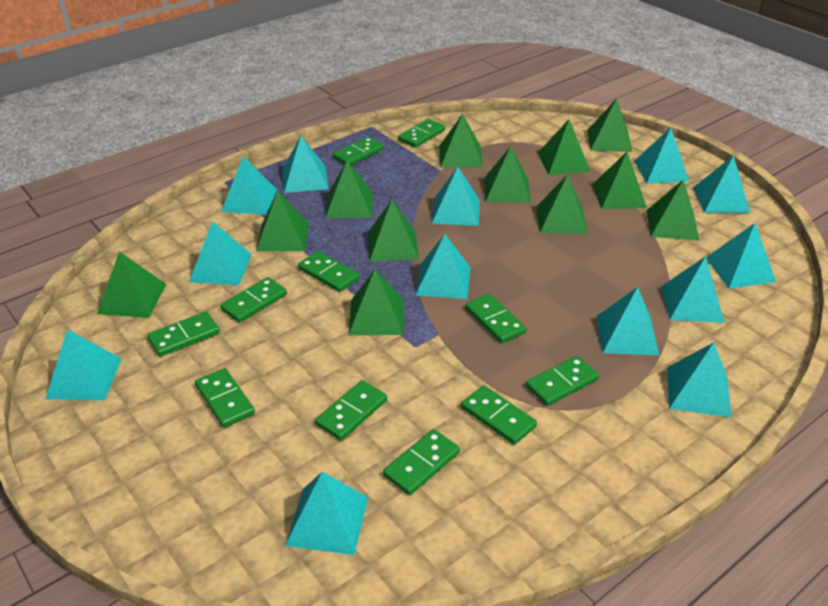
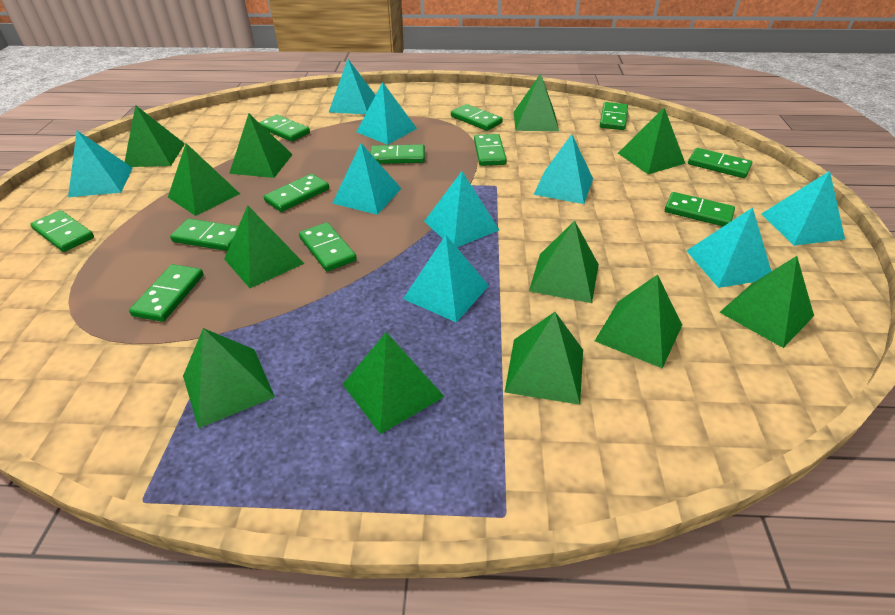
green domino: [147,311,220,357] [195,368,255,428] [220,277,287,323] [298,251,359,292] [315,380,387,441] [333,137,384,165] [383,429,460,495] [398,119,445,148] [461,385,537,445] [465,294,527,343] [526,356,599,406] = 11 -> [31,210,94,252] [129,264,203,322] [170,219,238,251] [259,115,310,142] [264,174,329,212] [299,222,357,272] [370,144,425,164] [451,104,503,131] [474,134,507,166] [600,102,628,130] [665,192,735,226] [688,148,752,178] = 12
turquoise pyramid: [46,329,122,400] [189,221,252,285] [221,156,277,215] [282,136,329,193] [285,472,368,555] [415,234,471,299] [432,167,480,226] [597,287,659,355] [634,128,690,184] [662,256,725,323] [667,342,732,418] [693,155,750,213] [706,223,776,288] = 13 -> [68,131,133,197] [329,59,375,114] [332,143,401,215] [357,82,417,145] [403,235,489,323] [424,171,499,247] [533,134,593,204] [687,207,771,288] [761,171,845,246] = 9

